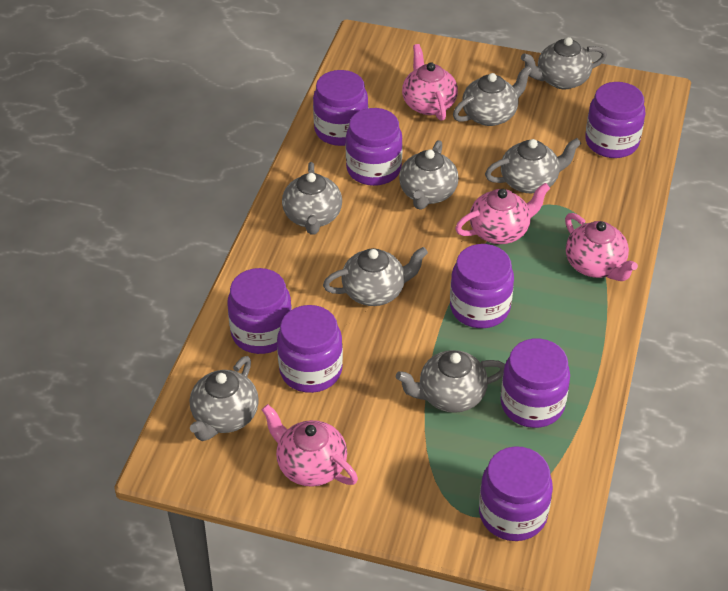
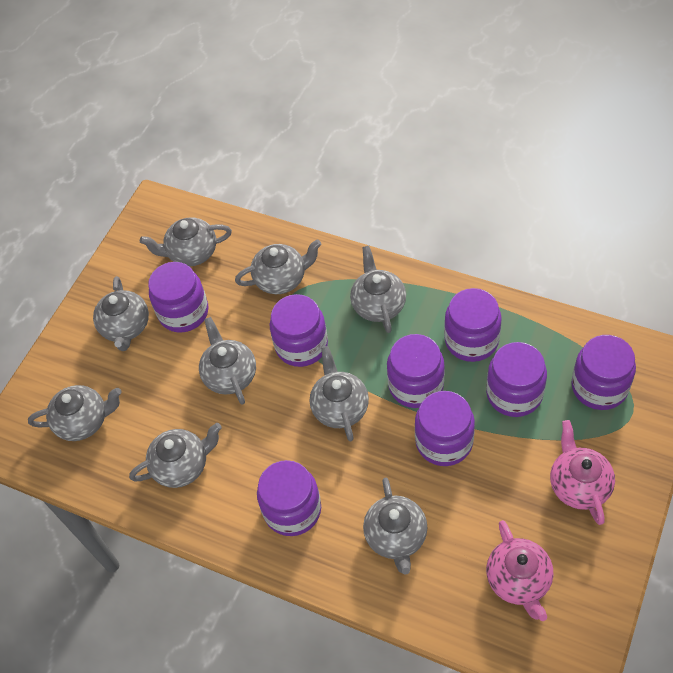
grey teapot: [190,356,259,441] [282,162,342,235] [323,247,428,306] [396,350,505,413] [399,140,459,210] [453,65,532,126] [485,138,581,193] [521,37,607,89] = 8 -> [28,385,122,441] [93,276,149,351] [129,423,222,488] [140,217,232,266] [199,317,256,405] [235,239,321,294] [310,346,369,441] [350,246,406,333] [363,478,427,575] = 9
pink teapot: [262,404,358,487] [402,44,458,121] [455,183,550,244] [565,213,638,281] = 4 -> [486,520,553,621] [550,420,615,525] = 2

